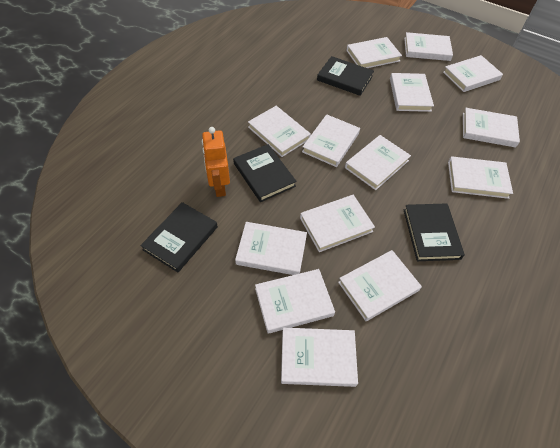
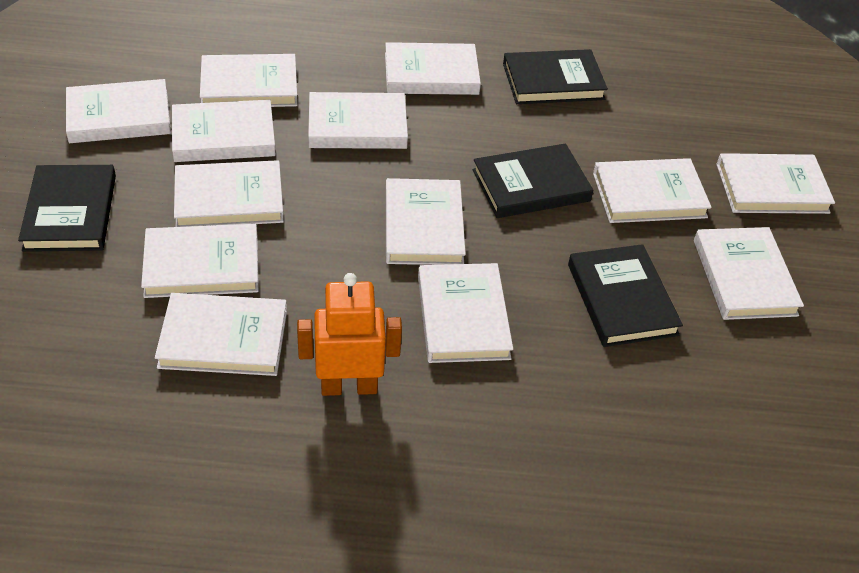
white book: [235,222,307,275] [248,106,311,157] [255,269,335,334] [281,327,358,387] [300,195,375,252] [302,114,360,167] [338,250,422,321] [345,135,411,190] [346,37,402,68] [390,73,434,112] [404,32,453,61] [443,55,503,92] [448,156,513,199] [463,108,520,148] = 14 -> [66,79,171,143] [141,224,259,298] [155,293,287,376] [172,100,276,162] [174,160,284,227] [200,54,298,107] [308,92,408,149] [385,42,481,95] [386,178,466,265] [418,263,513,363] [593,158,712,223] [694,227,804,320] [716,153,835,214] = 13

